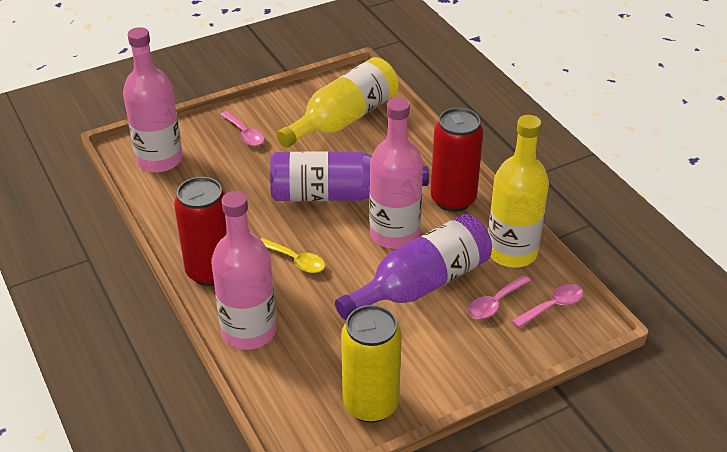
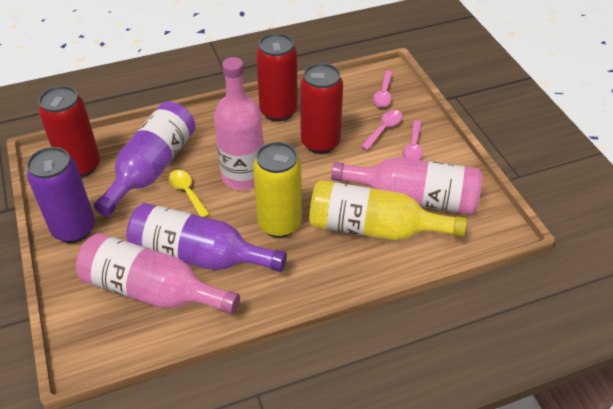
purple can: none = 0 -> [27,147,95,243] = 1
red can: [174,177,227,286] [431,108,483,212] = 2 -> [38,86,100,178] [256,33,298,122] [300,63,343,154] = 3
yellow bottle: [277,57,398,148] [488,115,549,268] = 2 -> [309,180,467,240] = 1

